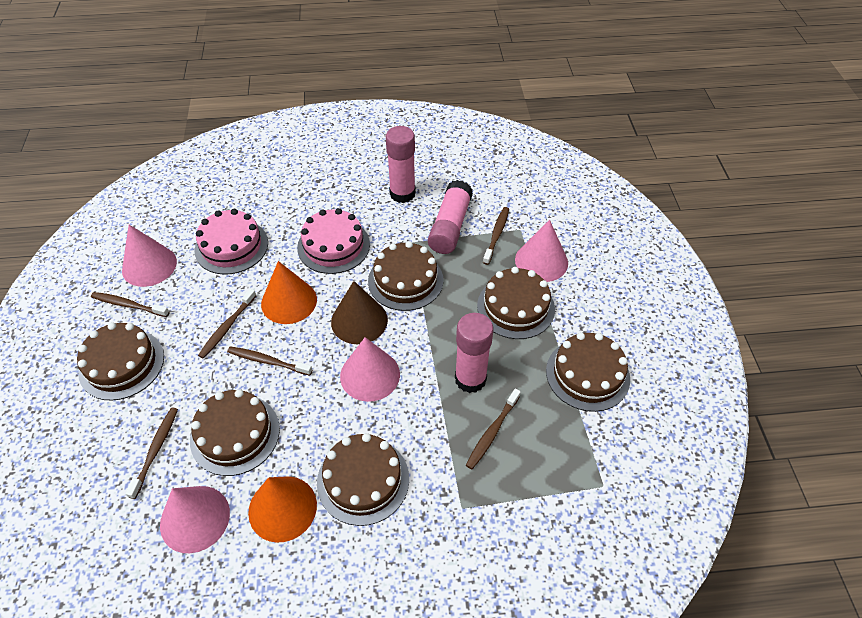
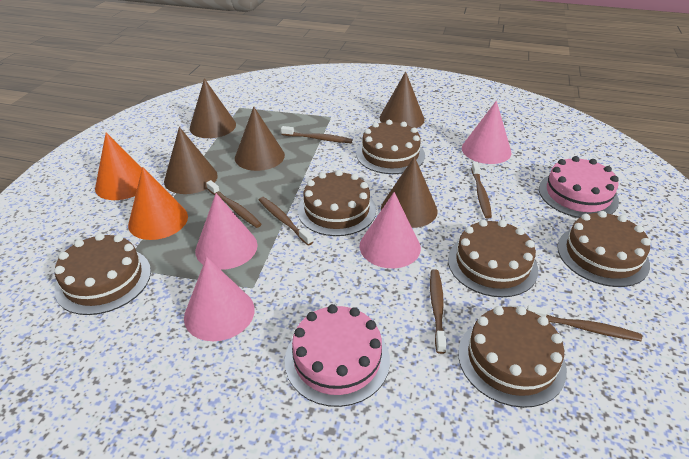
brown cone: [331,281,388,344] = 1 -> [164,127,218,194] [190,78,236,138] [235,107,285,171] [380,71,425,128] [381,156,438,228] = 5
pink glue stick: [386,126,416,203] [428,180,473,254] [455,313,493,393] = 3 -> none = 0

